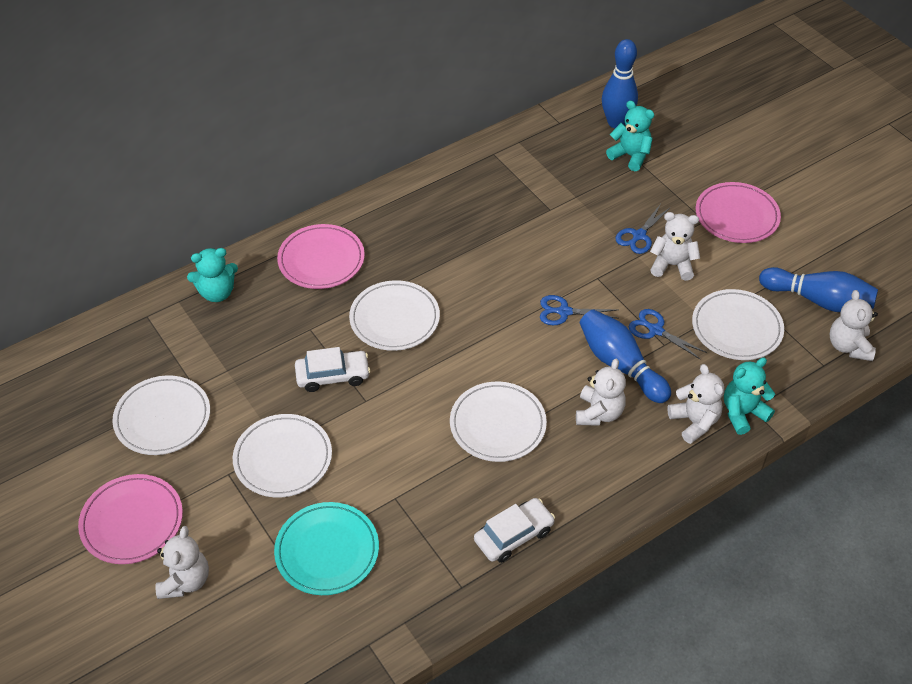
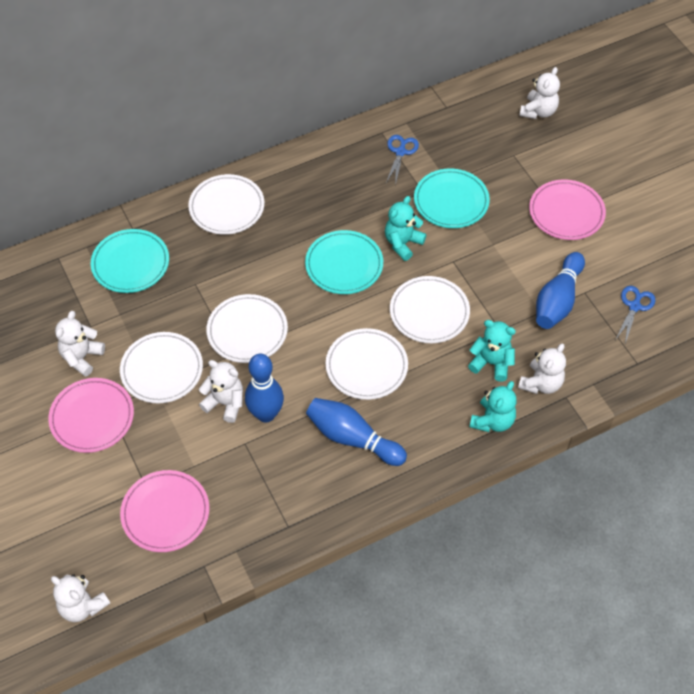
blue scissors: [540,295,619,325] [615,204,671,254] [629,309,707,360] = 3 -> [386,135,419,186] [616,286,656,344] = 2
turquoise plate: [274,502,379,595] = 1 -> [91,229,169,293] [305,230,383,294] [414,169,490,228] = 3
white car: [295,347,370,392] [474,498,555,563] = 2 -> none = 0

